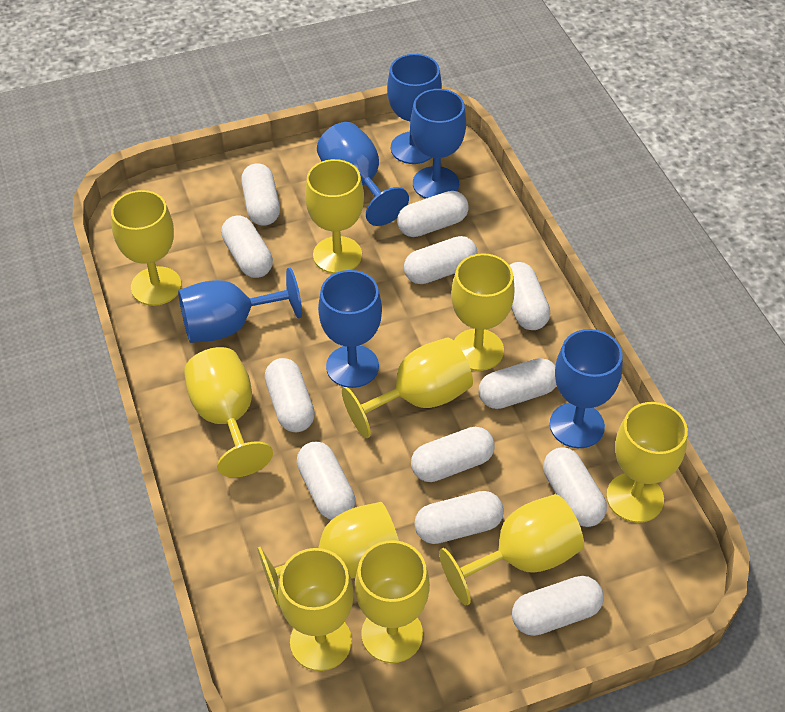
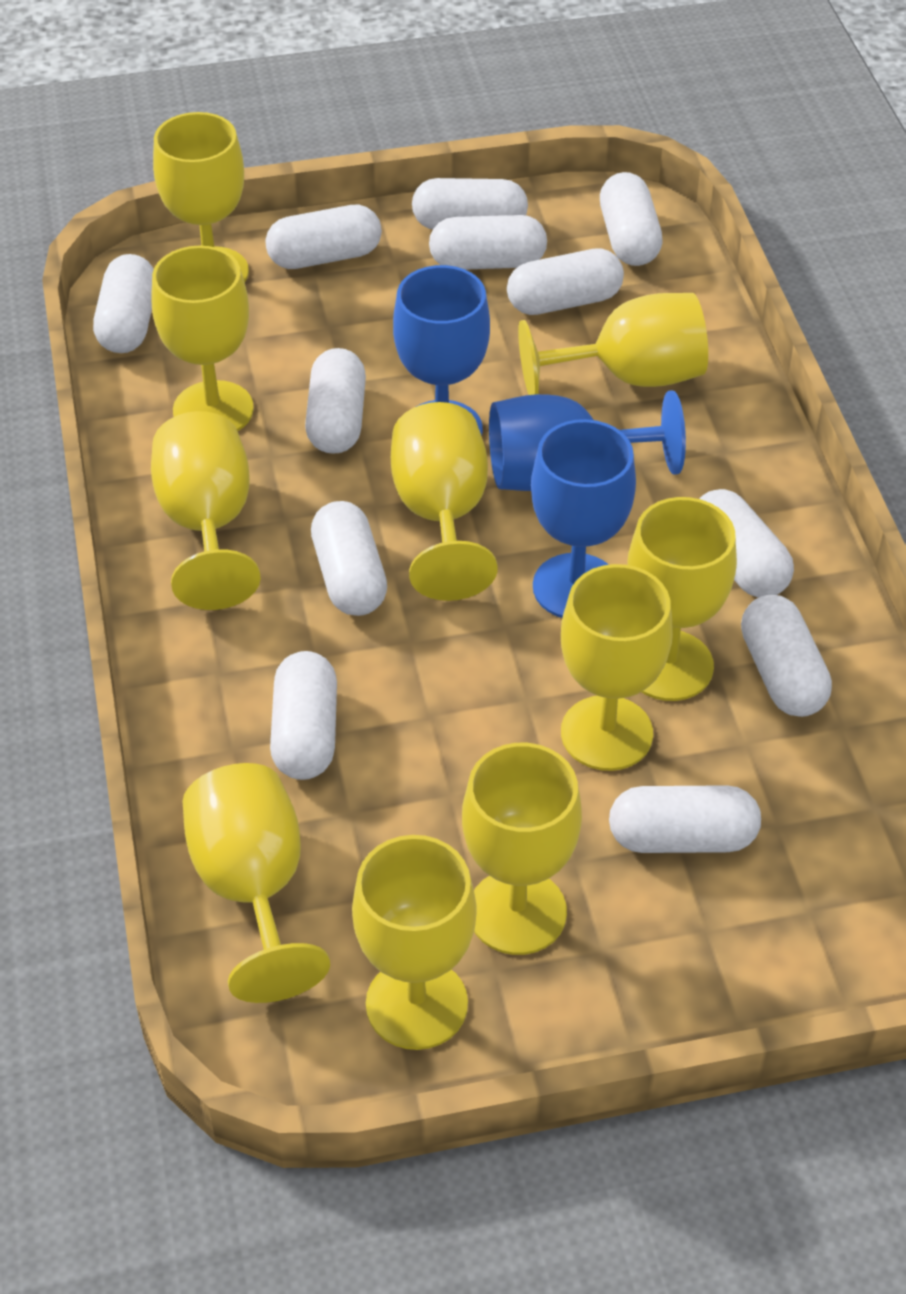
blue goblet: [178,268,302,343] [317,122,409,226] [318,270,382,388] [387,54,442,164] [410,89,466,199] [550,329,623,448] = 6 -> [393,265,490,436] [489,390,686,491] [531,419,636,618] = 3

